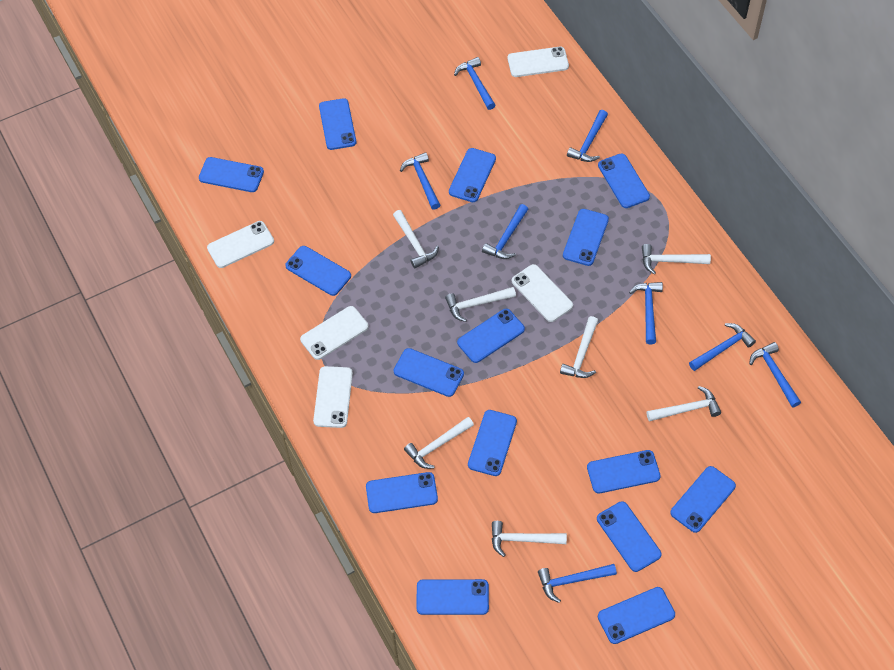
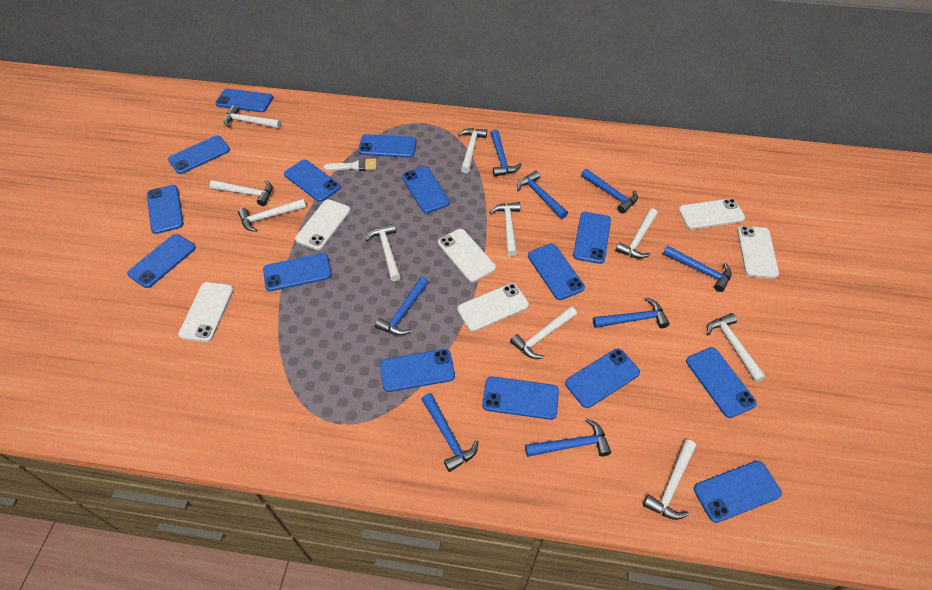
white brush: none = 0 -> [323,158,376,171] = 1
white hammer: [393,210,439,268] [404,417,474,469] [445,287,516,322] [492,521,567,557] [560,316,598,378] [642,244,711,274] [647,386,721,421] = 7 -> [209,180,272,206] [224,105,281,129] [238,199,306,232] [365,223,401,281] [458,128,487,173] [489,202,521,257] [510,306,577,359] [615,208,658,259] [643,439,696,520] [707,313,766,382] = 10
white phone: [207,221,274,268] [300,306,369,360] [313,366,353,428] [508,47,569,77] [512,264,573,322] = 5 -> [178,282,234,342] [295,199,351,250] [438,229,496,282] [457,283,529,332] [678,199,745,229] [737,226,779,278] = 6

